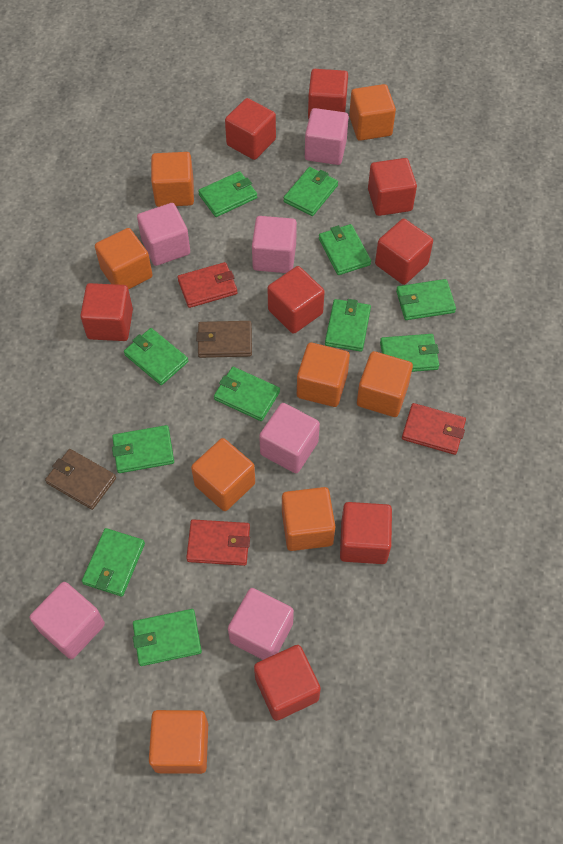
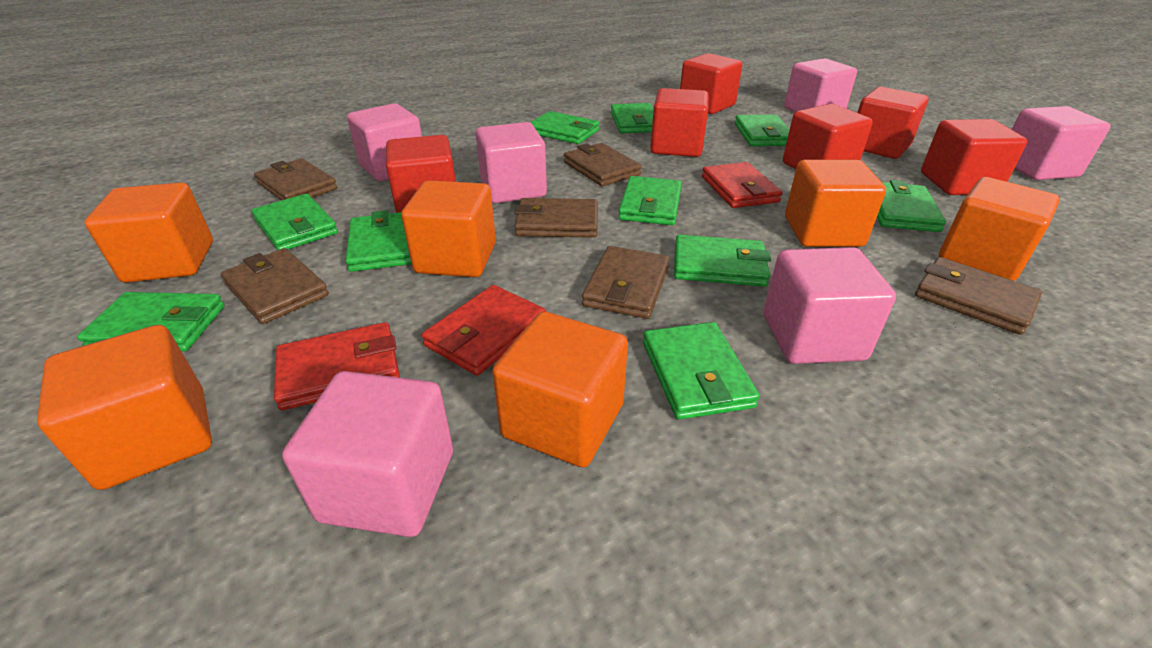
brown wallet: [45,449,116,510] [196,321,252,358] = 2 -> [221,248,329,324] [254,158,337,200] [514,198,598,238] [564,143,642,186] [582,246,670,319] [915,257,1042,335] = 6
green wallet: [82,528,145,597] [112,425,174,473] [124,328,188,385] [133,609,202,666] [198,171,257,217] [214,367,280,421] [284,167,338,216] [319,224,371,275] [325,299,371,352] [380,334,439,372] [396,279,456,320] = 11 -> [77,292,225,351] [251,194,338,250] [345,210,411,272] [530,111,599,144] [611,103,654,133] [618,176,682,225] [643,322,760,420] [674,234,771,287] [735,114,790,146] [877,180,946,232] = 10
orange cube: [95,228,153,290] [149,710,208,774] [151,152,194,207] [191,438,255,511] [282,487,335,551] [297,343,350,407] [349,84,396,141] [357,351,413,417] = 8 -> [37,325,212,490] [84,182,213,283] [401,180,496,277] [492,312,628,467] [785,160,886,247] [939,177,1060,281] = 6
red cube: [80,283,133,341] [225,98,276,160] [254,645,321,721] [268,266,325,334] [308,69,348,119] [340,502,392,564] [368,158,417,216] [375,219,433,285] = 8 -> [386,135,456,213] [650,88,709,157] [680,53,742,114] [783,104,873,169] [857,87,928,159] [921,119,1027,195] = 6

